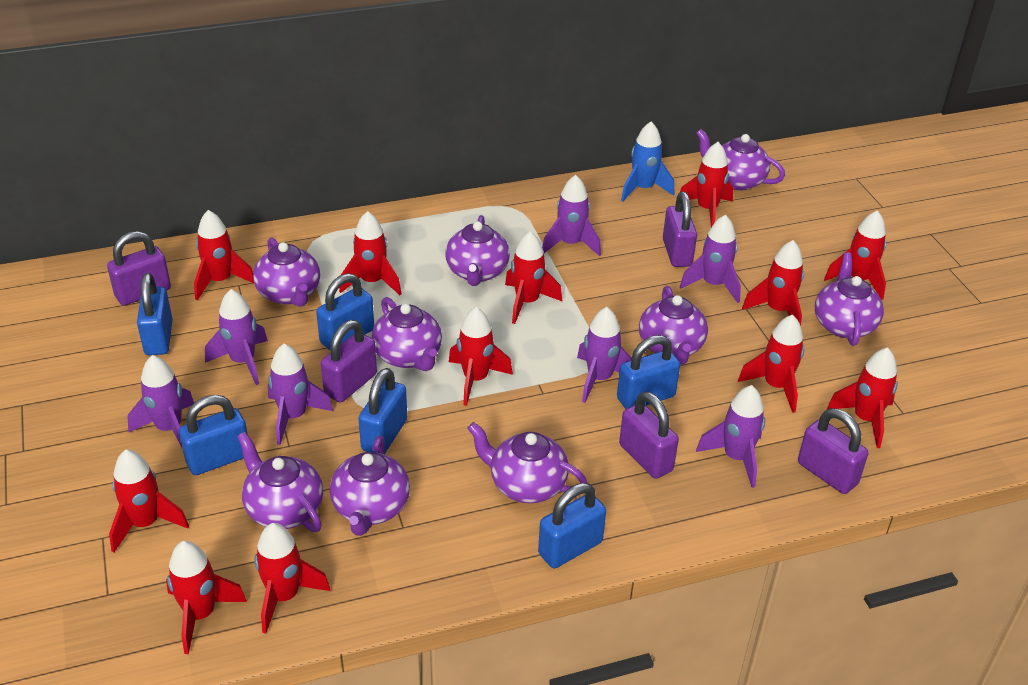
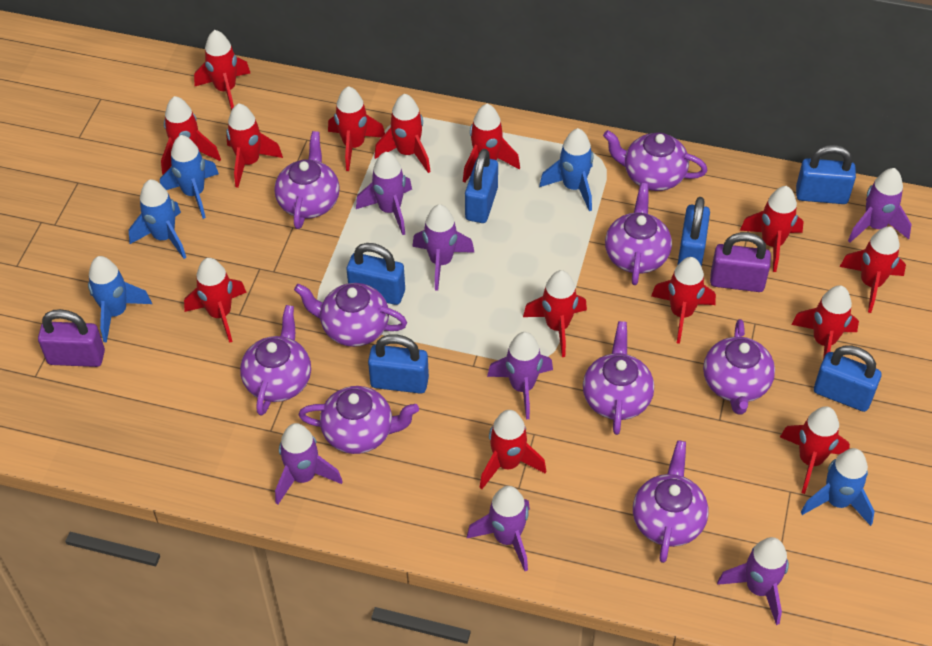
blue rocket: [621,122,674,202] = 1 -> [88,256,152,343] [128,179,186,259] [160,135,219,219] [539,128,594,211] [801,448,875,526] = 5
purple padlock: [107,231,171,306] [321,320,377,403] [619,392,679,479] [663,192,697,267] [798,408,868,494] = 5 -> [38,309,105,367] [710,232,771,292] = 2
red rocket: [109,450,189,552] [166,541,247,654] [194,210,254,300] [255,523,330,634] [339,211,402,295] [449,307,513,406] [505,231,563,324] [680,142,733,227] [738,315,804,413] [742,240,804,326] [824,210,886,300] [827,347,898,448] = 12 -> [161,96,221,175] [184,258,247,343] [194,30,250,111] [226,103,283,188] [328,86,385,171] [374,94,431,173] [463,104,520,183] [479,410,546,489] [523,270,587,357] [651,257,716,344] [740,186,804,272] [780,406,850,494] [791,285,859,359] [840,227,906,313] = 14

